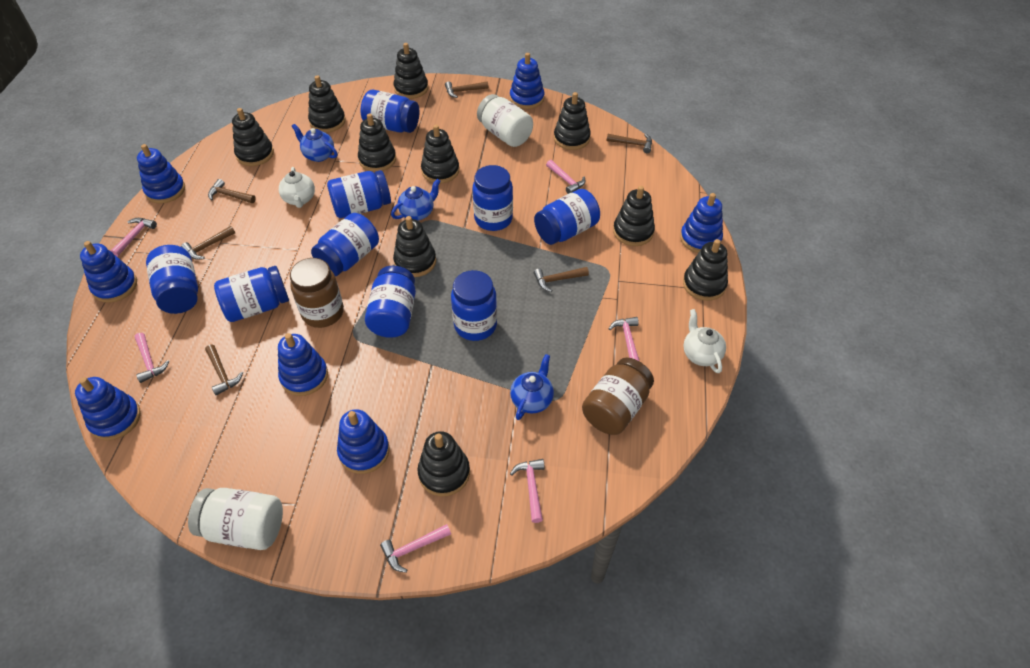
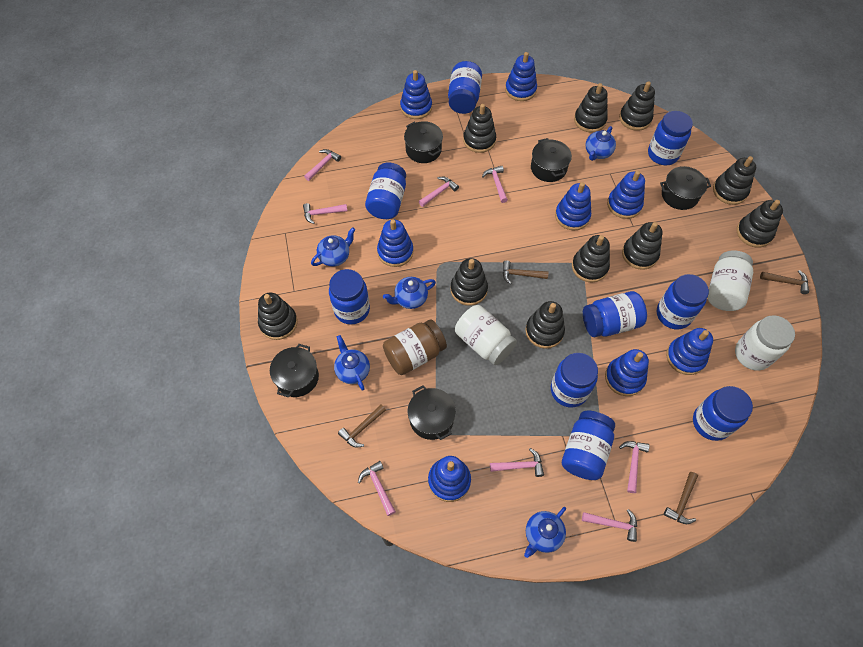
black pot: none = 0 -> [270,344,319,397] [404,121,443,163] [408,385,456,440] [531,138,572,182] [660,166,711,210] = 5
blue stacking toy: [75,377,141,440] [80,241,137,303] [137,144,185,204] [278,333,328,396] [337,409,390,474] [510,53,544,109] [680,193,723,253] = 7 -> [377,219,414,267] [400,70,432,119] [428,456,471,502] [505,52,537,101] [555,182,591,230] [605,349,649,396] [607,170,645,219] [666,328,713,375] = 8
blue teapot: [291,124,337,162] [391,179,441,221] [510,354,554,420] = 3 -> [311,227,355,267] [334,335,370,391] [383,277,436,309] [524,507,566,558] [585,126,616,161] = 5
brown hammer: [181,226,235,260] [205,345,243,396] [208,179,256,203] [445,81,489,98] [534,267,589,292] [607,134,652,153] = 6 -> [338,404,386,447] [503,261,549,284] [664,472,698,524] [760,270,809,294] = 4
brown jar: [290,258,344,328] [582,358,654,435] = 2 -> [383,319,447,375] = 1
pink hammer: [111,218,157,257] [135,333,169,383] [380,524,451,573] [510,459,545,523] [546,160,585,194] [609,317,640,362] = 6 -> [303,203,347,224] [304,149,341,181] [358,461,396,516] [419,177,459,207] [482,166,508,203] [490,448,544,477] [582,509,637,542] [619,441,650,493] = 8
white jar: [188,488,283,550] [477,94,533,147] = 2 -> [455,305,517,365] [708,251,753,311] [735,315,795,371] = 3
white teapot: [279,167,315,208] [683,309,726,373] = 2 -> none = 0

